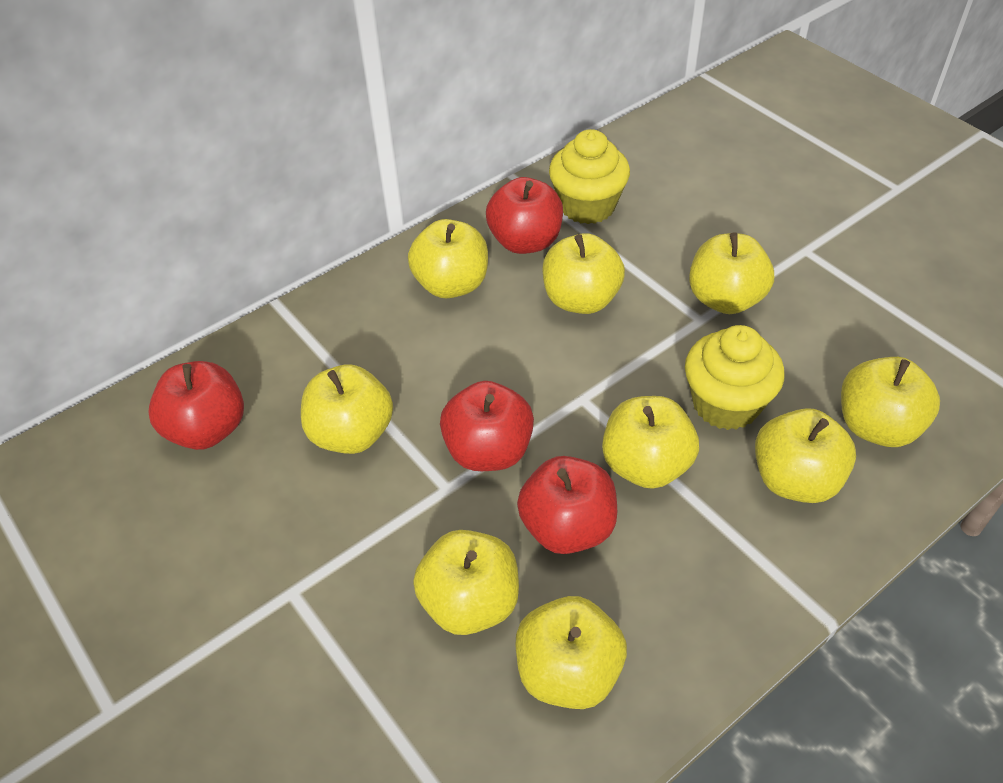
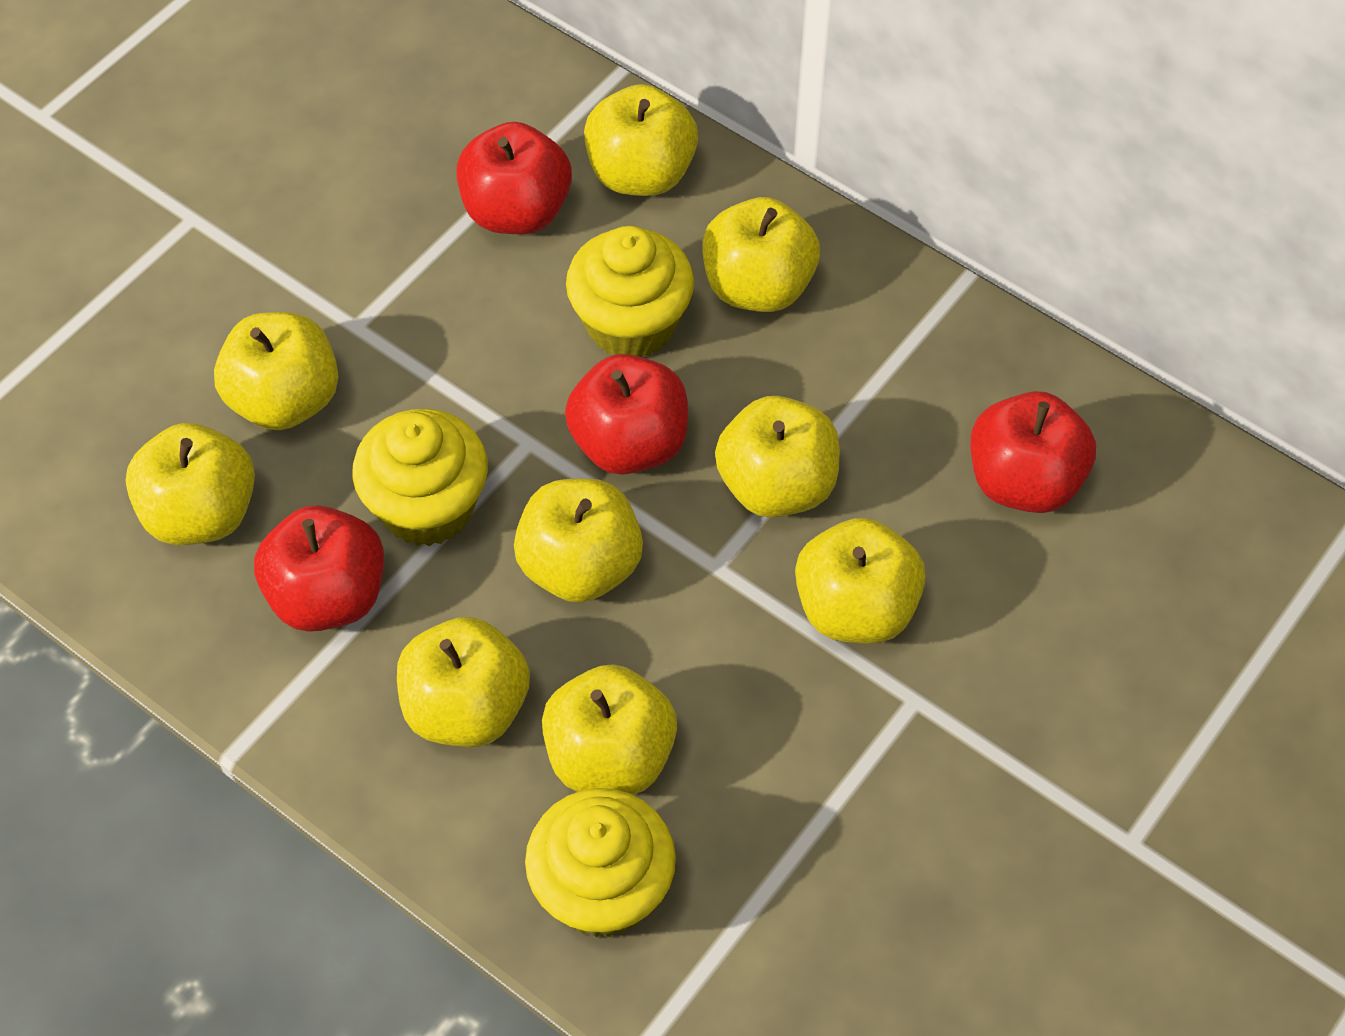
yellow cupcake: [549,129,630,224] [685,325,785,430] = 2 -> [352,409,488,546] [525,788,676,937] [566,226,694,357] = 3

